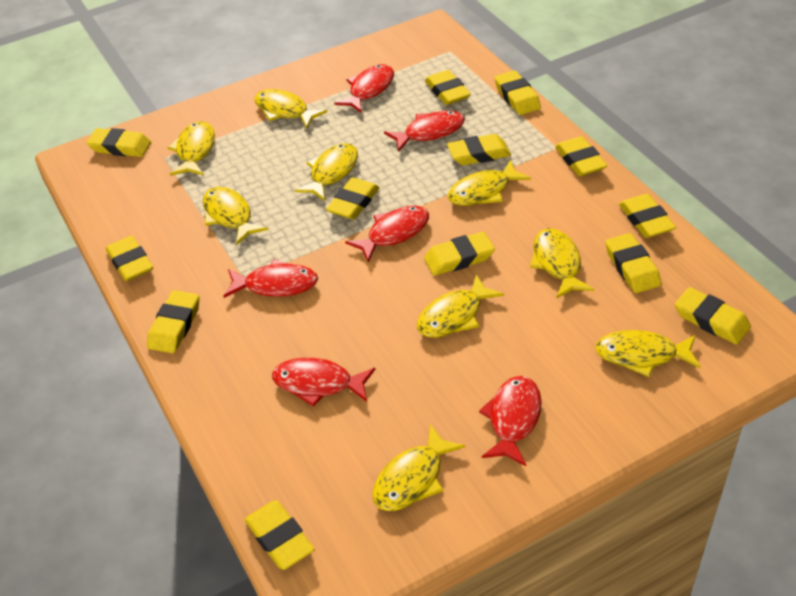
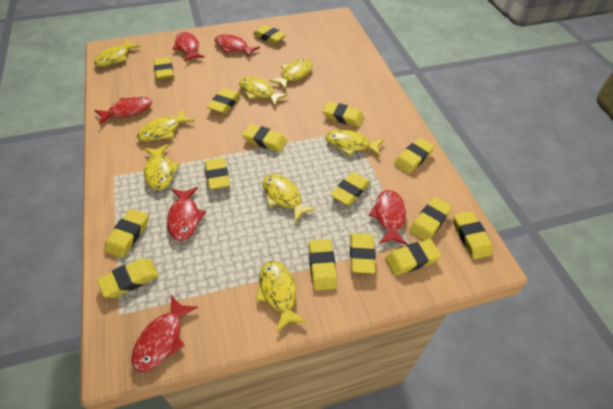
yellow eraser: [87,128,151,157] [106,236,153,281] [147,290,199,353] [245,501,315,570] [326,178,380,220] [424,232,495,276] [425,70,471,105] [447,134,511,165] [494,70,541,115] [555,136,607,176] [605,233,661,293] [619,194,676,238] [675,287,751,345] = 13 -> [97,258,159,298] [104,209,148,258] [154,57,174,80] [205,158,230,190] [207,88,241,114] [242,124,287,152] [253,25,286,44] [309,239,337,290] [322,101,364,127] [331,172,370,206] [350,233,376,273] [385,239,441,275] [394,138,435,174] [410,197,452,241] [453,211,493,259] = 15
yellow fish: [168,121,215,176] [203,187,268,245] [254,89,327,128] [294,143,358,201] [372,424,465,511] [417,274,504,338] [448,160,531,206] [530,228,594,299] [595,330,701,377] = 9 -> [94,40,141,67] [137,109,195,142] [144,144,179,190] [239,77,288,107] [256,261,307,332] [263,174,316,222] [269,59,312,90] [326,130,384,157] = 8

